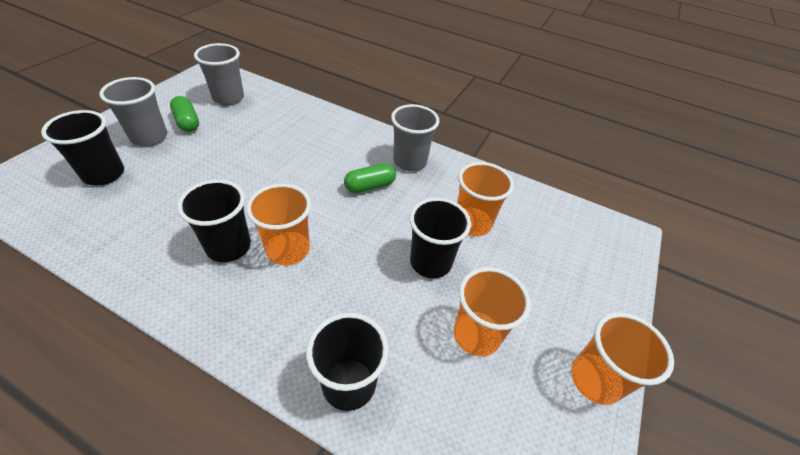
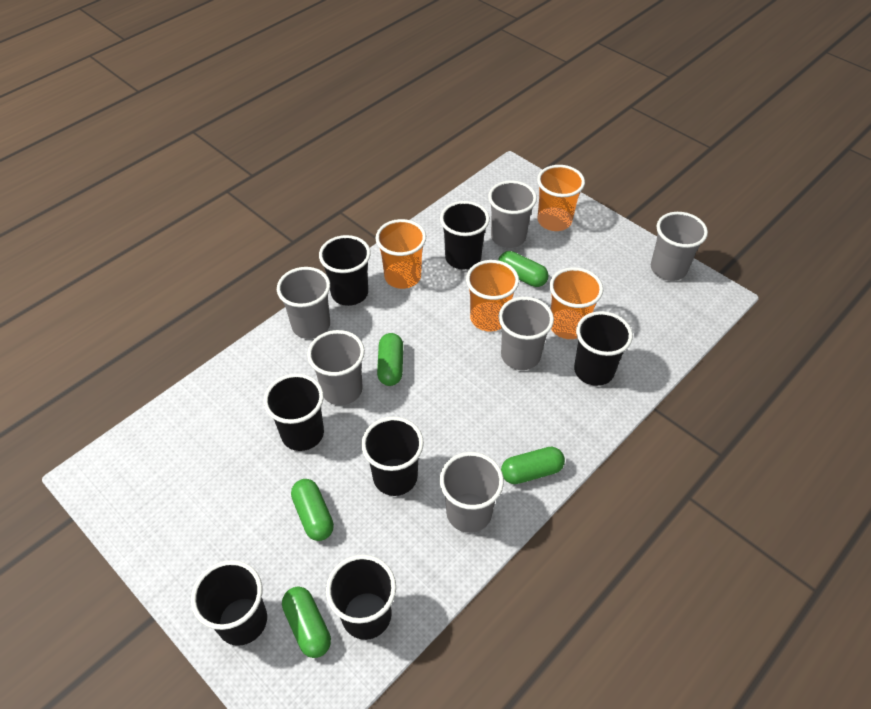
black cup: [41,110,124,185] [177,180,251,262] [306,313,389,411] [409,198,471,278] = 4 -> [191,560,267,646] [264,374,324,451] [319,235,371,306] [326,555,396,640] [361,417,424,496] [440,201,490,270] [574,311,633,386] = 7
green capsule: [170,96,199,132] [344,163,396,193] = 2 -> [282,586,331,658] [291,479,334,541] [377,333,403,386] [498,251,549,287] [501,447,565,484] = 5
grey cup: [99,77,167,146] [194,43,244,105] [391,104,439,171] = 3 -> [277,267,330,339] [307,330,365,405] [440,452,504,533] [488,181,537,248] [499,297,554,370] [651,212,708,281] = 6

